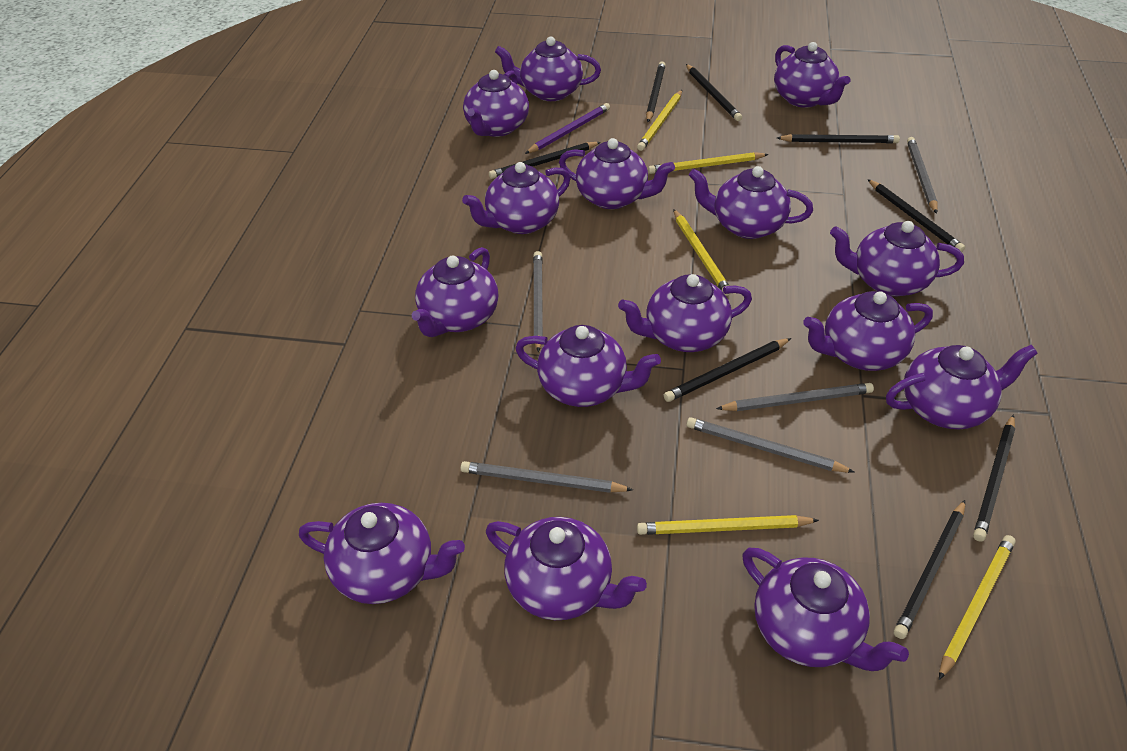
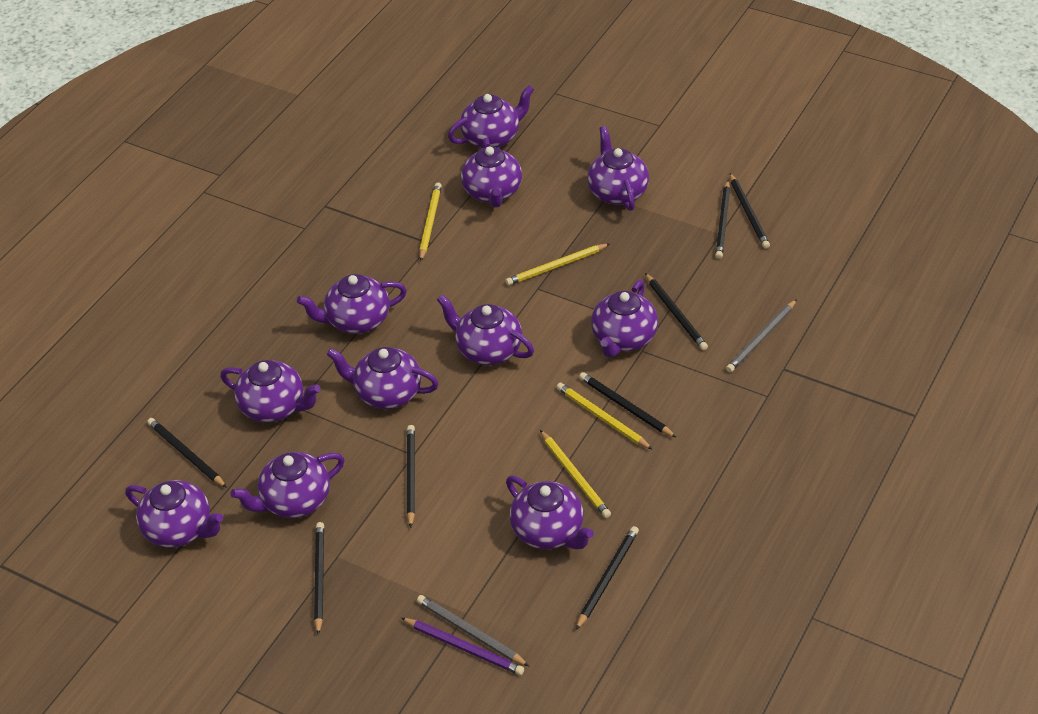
grey pencil: [461,461,633,493] [533,251,543,353] [686,417,855,473] [716,383,874,411] [907,137,937,214] = 5 -> [417,595,529,666] [726,299,797,372] = 2
purple teapot: [299,503,465,604] [412,247,499,337] [462,162,570,234] [463,70,529,137] [486,517,647,620] [495,37,601,101] [515,325,661,407] [559,138,675,209] [618,274,752,352] [689,166,813,239] [742,548,909,671] [774,42,850,108] [803,291,933,371] [830,221,964,296] [886,345,1038,429] = 15 -> [125,480,223,548] [220,360,321,422] [231,452,345,518] [297,274,407,334] [327,347,439,409] [437,295,534,365] [448,85,534,148] [461,138,522,208] [506,475,594,549] [587,126,649,211] [591,280,658,358] = 11
yellow pencil: [637,90,682,151] [637,515,819,535] [648,152,769,174] [673,209,731,296] [939,535,1016,680] = 5 -> [419,183,442,261] [506,244,609,285] [540,430,611,518] [557,383,653,450] = 4

